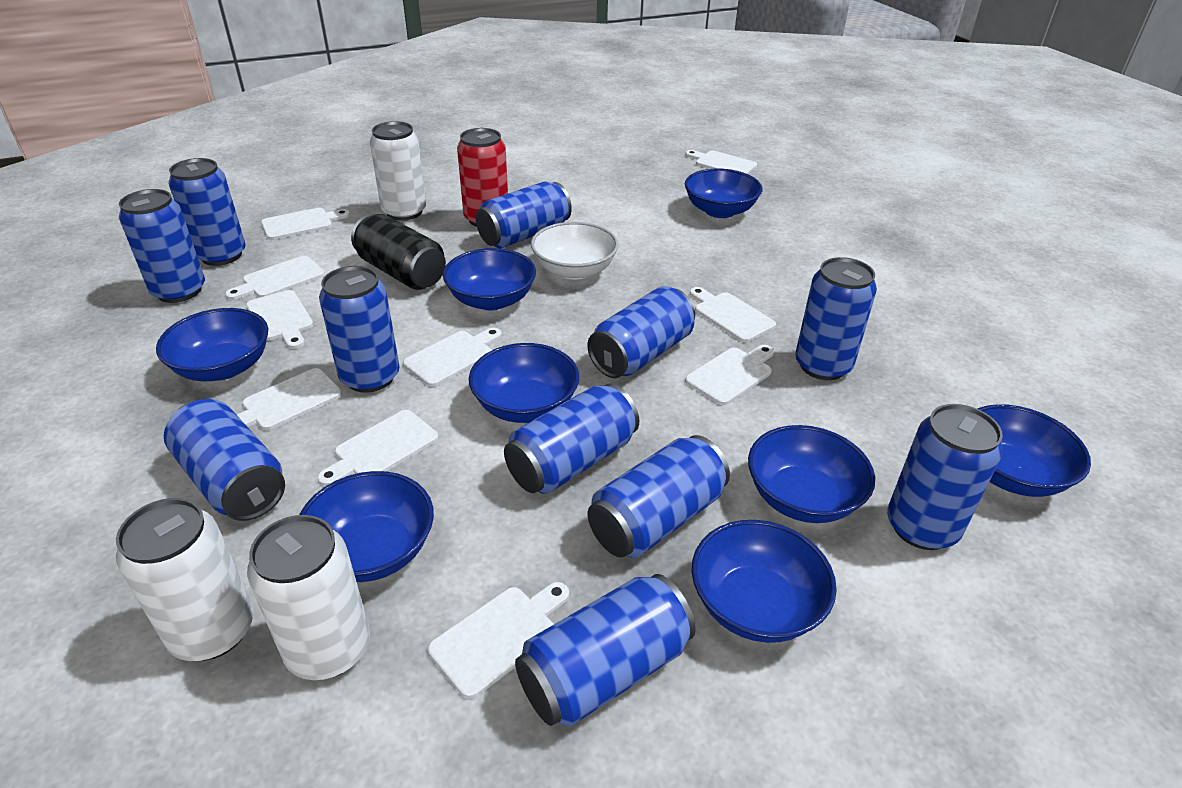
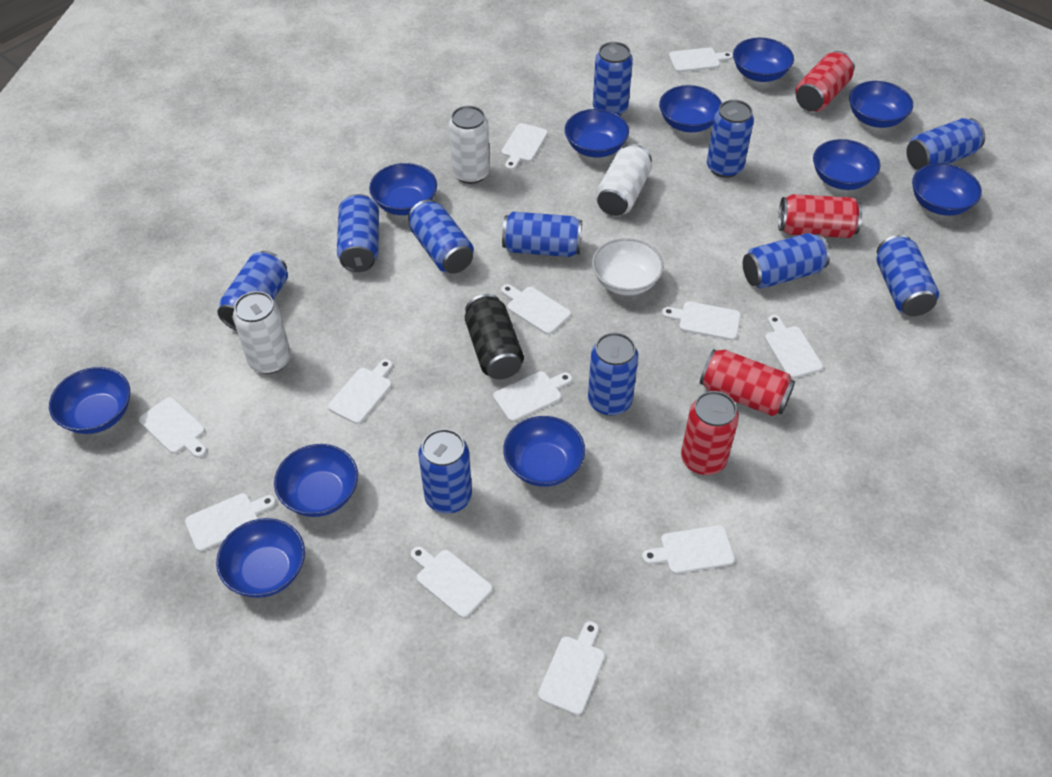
blue bowl: [156,308,268,381] [299,471,434,582] [443,248,536,310] [469,343,579,423] [685,169,762,218] [692,520,837,643] [748,425,875,523] [977,404,1091,497] = 8 -> [49,367,130,434] [216,518,305,598] [274,444,358,517] [369,163,437,215] [503,416,585,487] [565,109,629,158] [659,85,722,132] [733,38,794,82] [813,139,881,190] [849,81,913,128] [912,163,982,216] = 11
red can: [457,128,508,227] = 1 -> [681,391,739,475] [700,349,795,416] [778,194,862,238] [795,51,855,112] = 4
white cutting board: [225,256,325,300] [237,368,342,430] [246,290,313,349] [261,208,350,240] [318,410,438,486] [403,328,502,387] [428,582,569,699] [685,150,757,174] [685,345,774,405] [690,287,776,342] = 10 -> [139,397,207,458] [185,493,276,552] [328,359,392,424] [411,546,492,618] [493,371,572,422] [501,284,571,335] [502,123,548,170] [538,621,605,715] [642,525,735,574] [662,302,741,340] [669,47,733,72] [765,315,823,378] = 12

